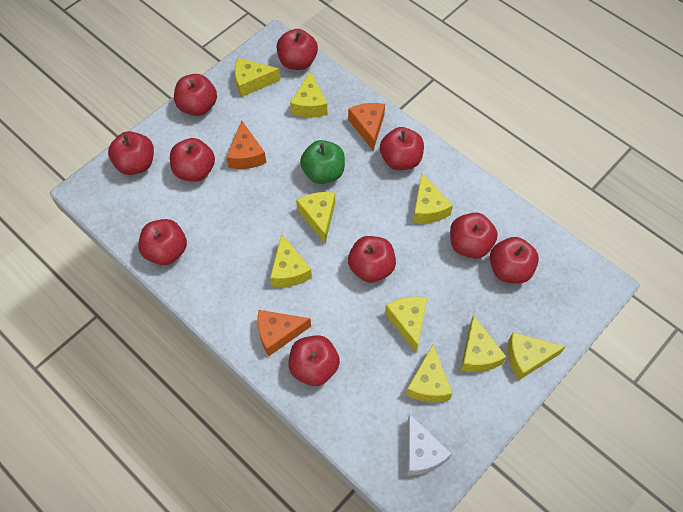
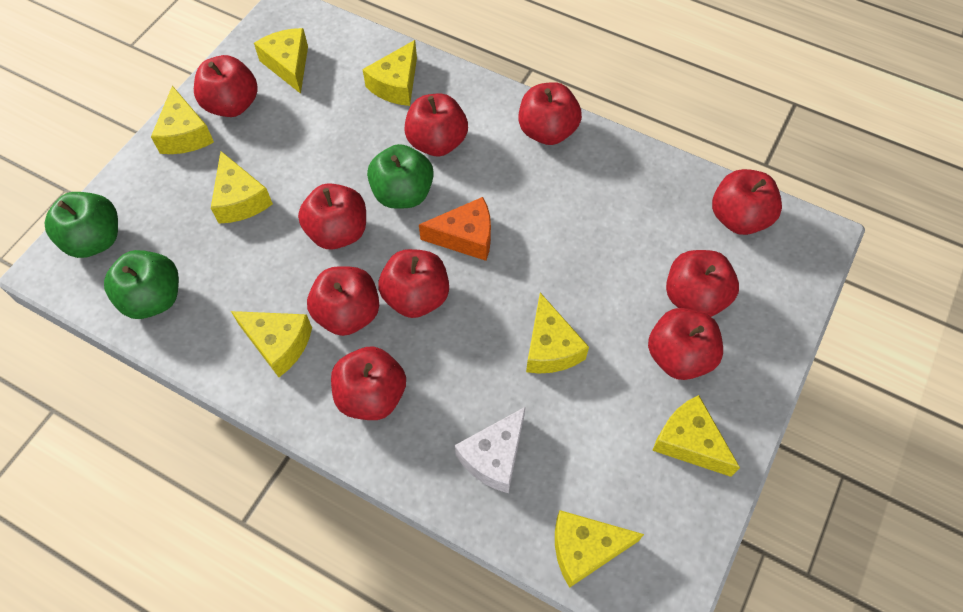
green apple: [300,140,345,184] = 1 -> [45,192,118,258] [104,250,179,319] [367,144,434,209] = 3
orange cheese: [226,121,266,169] [257,310,311,356] [348,103,385,150] = 3 -> [419,197,491,261] = 1
yellow cheese: [235,58,280,97] [270,234,312,287] [290,71,327,117] [296,192,335,243] [385,297,427,352] [406,345,452,402] [413,172,453,224] [461,315,506,372] [508,332,566,380] = 9 -> [151,86,214,154] [211,151,273,224] [231,311,312,377] [254,28,308,94] [362,40,417,106] [526,293,589,373] [555,510,644,588] [652,395,740,477] = 8

